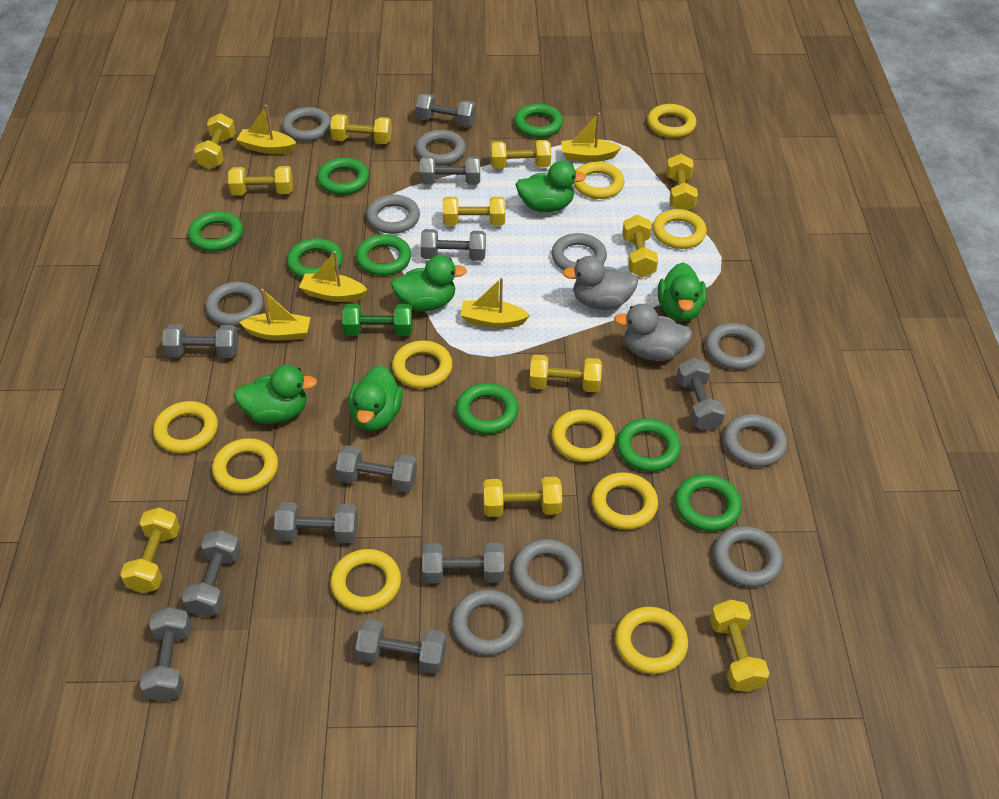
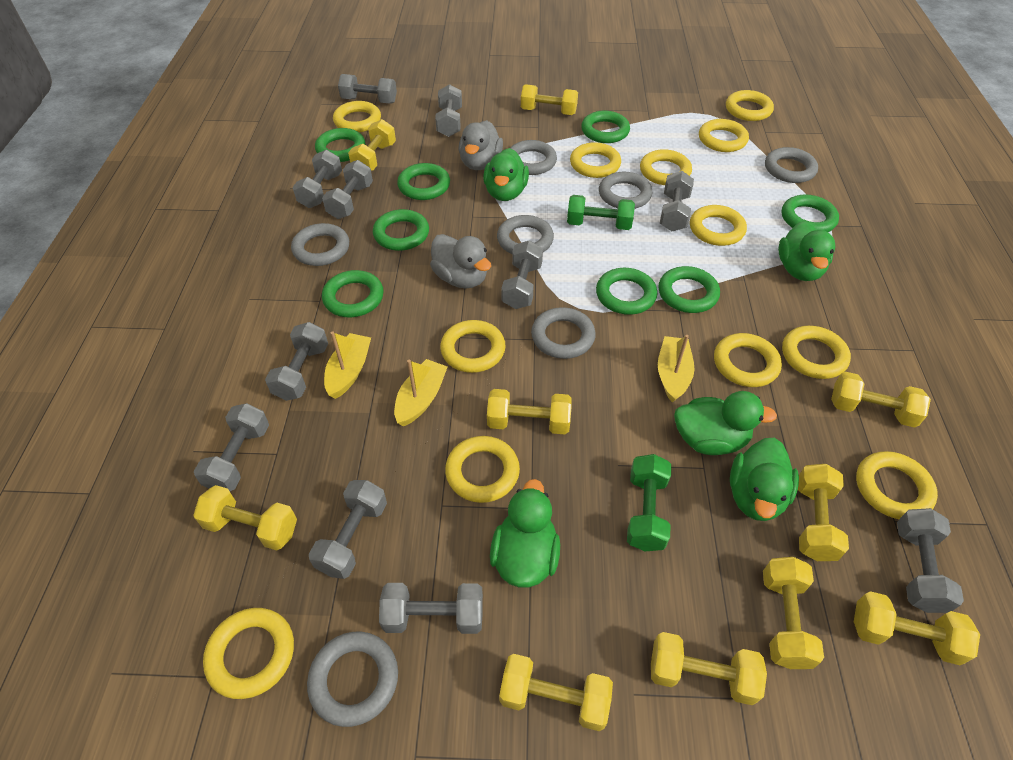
green dumbbell: [342,304,413,336] = 1 -> [567,195,635,230] [627,454,671,551] = 2
grey ring: [205,282,264,326] [282,107,331,142] [366,195,420,234] [415,130,466,165] [452,589,524,656] [512,539,582,601] [552,233,607,270] [705,323,765,370] [713,526,783,587] [723,414,787,467] = 10 -> [291,223,349,266] [307,632,398,727] [497,215,554,254] [510,140,557,175] [531,307,596,359] [599,172,652,209] [765,147,818,183] = 7
yellow boat: [237,105,296,154] [239,289,310,341] [299,251,367,302] [460,277,530,328] [561,113,622,162] = 5 -> [324,331,371,399] [394,359,448,426] [658,335,694,403] = 3
yellow dumbbell: [120,508,180,593] [194,113,235,169] [228,166,293,195] [330,114,392,144] [443,197,505,226] [483,477,562,517] [491,140,551,169] [529,355,602,392] [622,215,658,277] [666,154,698,210] [710,599,769,692] = 11 -> [193,485,297,550] [348,119,396,171] [487,389,572,434] [499,654,613,731] [521,84,578,115] [651,632,767,705] [763,557,824,669] [798,464,849,561] [831,372,931,428] [854,591,980,665] = 10
yellow ring: [153,401,218,454] [212,438,278,493] [330,549,401,612] [392,341,453,389] [552,409,615,462] [573,162,624,199] [592,472,658,530] [615,607,688,674] [647,104,696,138] [652,209,707,249] = 10 -> [203,608,294,699] [333,101,381,132] [440,320,506,373] [445,436,520,503] [570,142,621,178] [640,149,692,185] [690,205,747,246] [699,119,749,152] [714,333,782,387] [726,90,774,121] [782,326,851,379] [856,451,938,519] = 12

